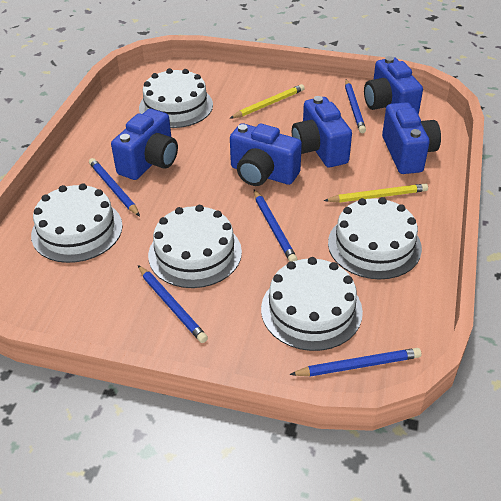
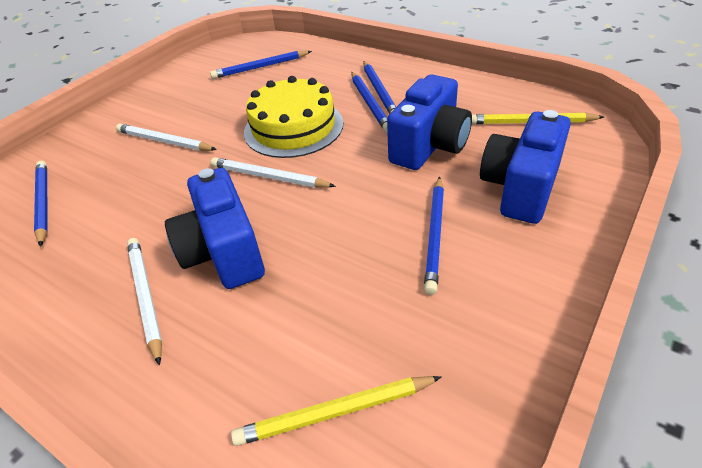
blue camera: [111,109,178,180] [230,123,302,186] [292,96,352,168] [364,56,423,115] [382,102,441,174] = 5 -> [165,168,265,289] [387,74,472,170] [480,110,571,224] = 3
white cake: [31,183,123,263] [139,68,213,128] [148,205,242,288] [261,257,363,351] [328,197,422,279] = 5 -> none = 0
white pencil: none = 0 -> [116,123,217,151] [127,238,162,366] [211,157,336,188] = 3
yellow cake: none = 0 -> [244,76,343,158] = 1

